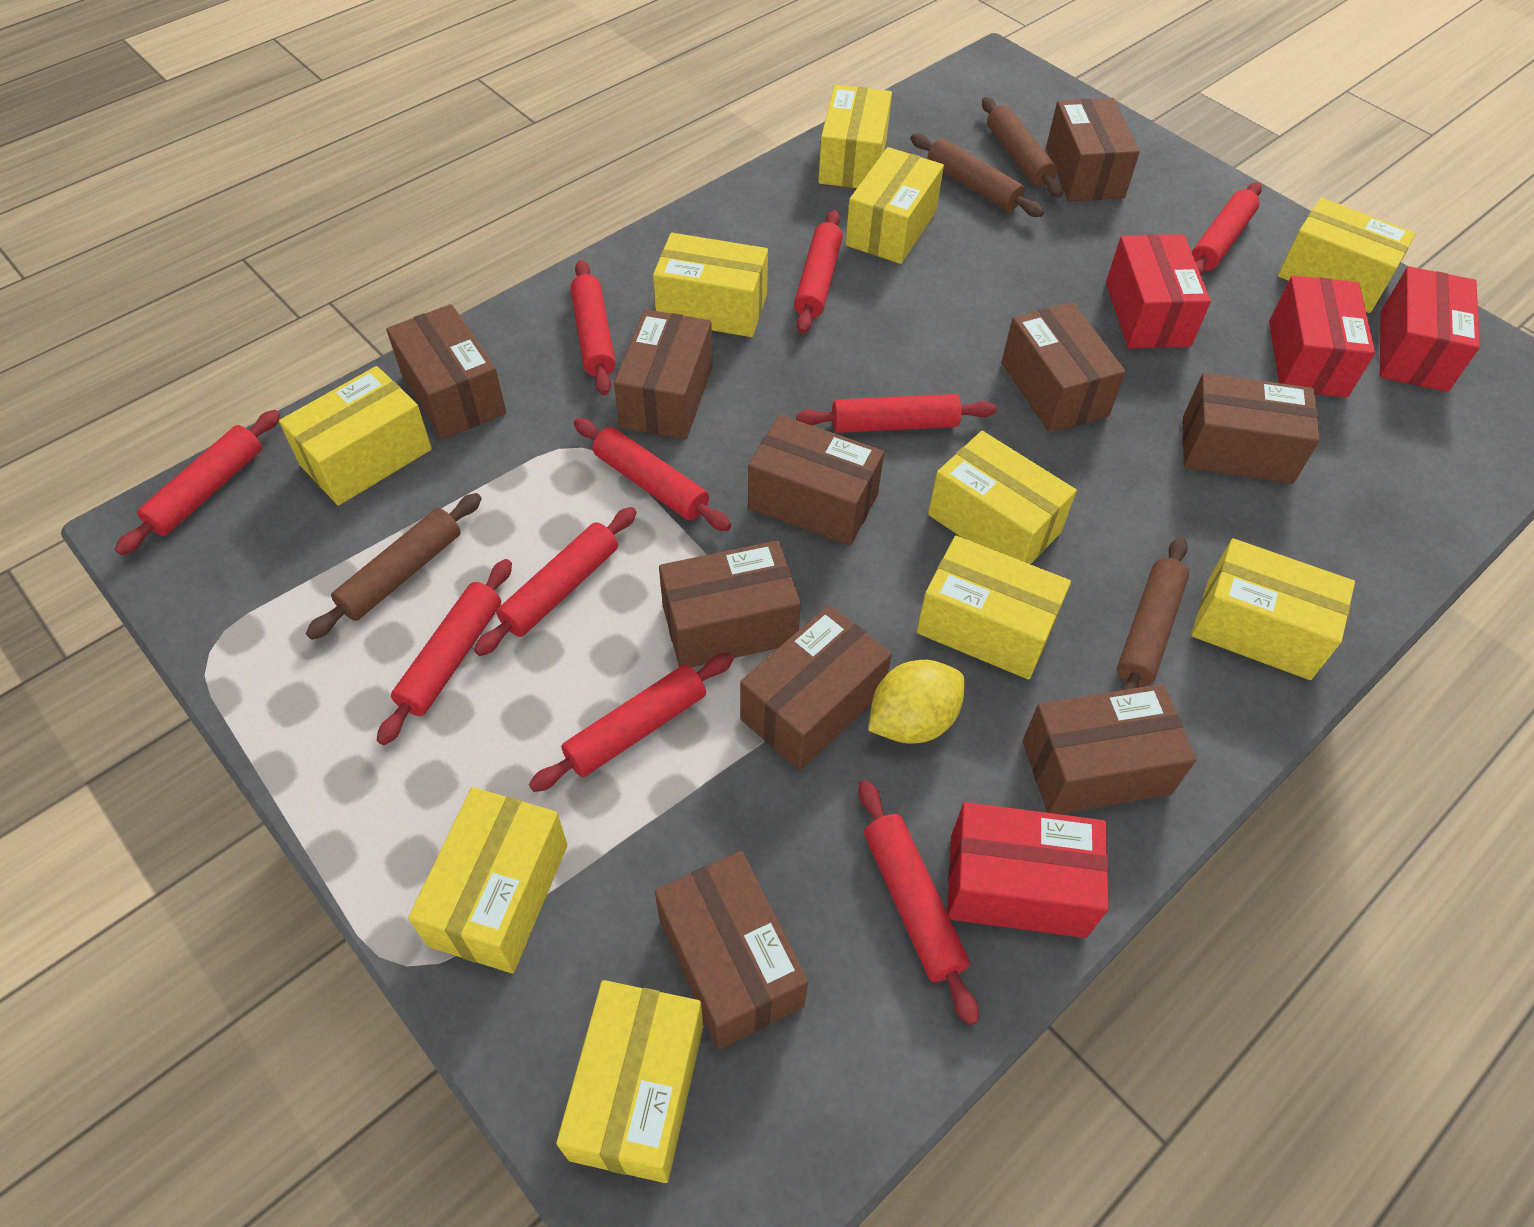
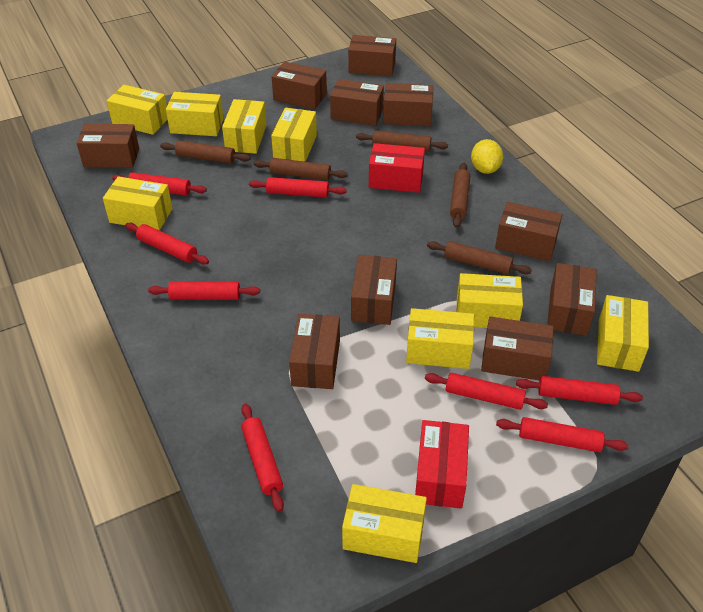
brown rolling pin: [306,493,482,640] [910,133,1044,217] [982,97,1063,198] [1117,537,1189,690] = 4 -> [160,141,251,163] [253,158,348,180] [356,130,448,152] [427,241,532,274] [450,163,470,228] = 5
red box: [947,802,1109,938] [1106,234,1211,349] [1269,275,1375,398] [1380,266,1480,392] = 4 -> [369,143,425,193] [415,420,469,509] = 2
red rolling pin: [115,410,280,555] [377,559,512,745] [474,507,636,656] [529,652,734,792] [570,260,616,395] [574,418,731,531] [794,210,843,334] [796,394,996,433] [858,780,979,1025] [1192,182,1262,275] = 10 -> [112,172,207,195] [125,223,209,264] [148,281,260,300] [241,403,284,512] [249,177,347,198] [425,373,548,410] [496,417,628,452] [516,376,643,405] = 8
yellow box: [279,366,432,506] [408,787,568,973] [556,980,703,1183] [653,233,768,337] [818,84,892,188] [845,147,944,264] [916,536,1071,680] [928,431,1077,564] [1191,538,1355,680] [1278,198,1416,313] = 10 -> [103,176,173,231] [107,85,168,135] [166,92,224,136] [222,99,266,154] [271,108,317,162] [342,484,427,563] [406,308,474,369] [457,273,523,328] [597,295,649,372] = 9

